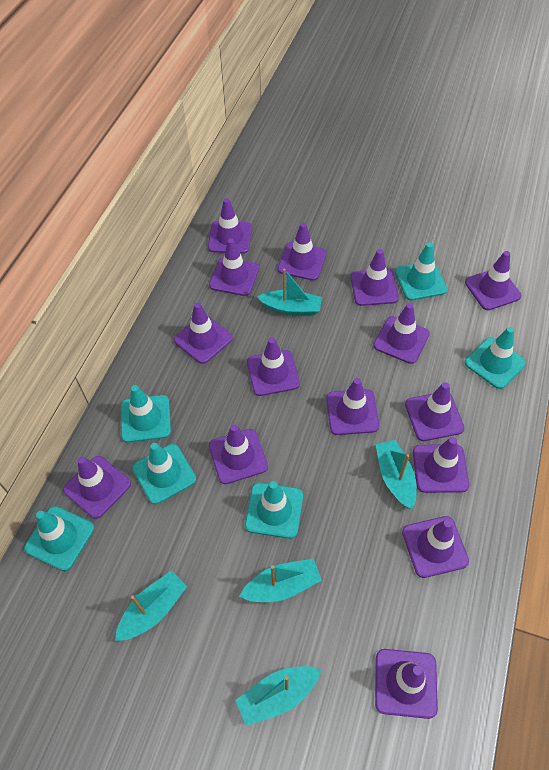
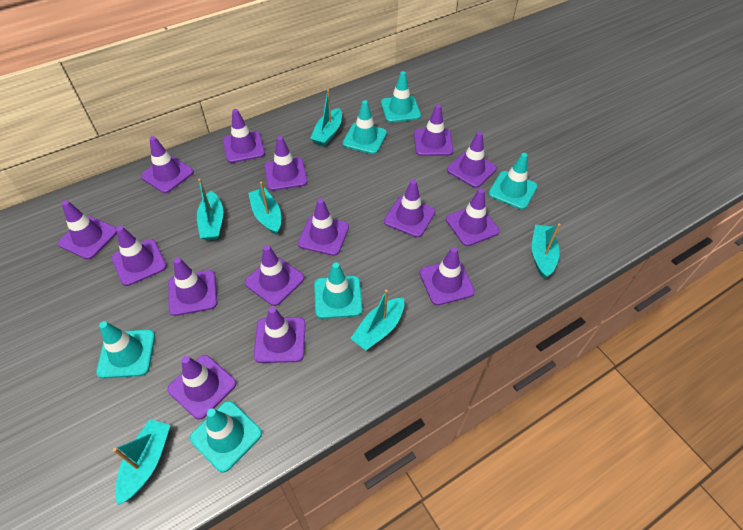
turquoise boat: [115,570,187,641] [235,666,321,726] [239,559,322,602] [257,269,322,316] [375,440,417,510] = 5 -> [113,419,170,505] [197,179,223,240] [248,182,281,235] [310,89,342,147] [350,289,404,351] [532,224,561,279] = 6

